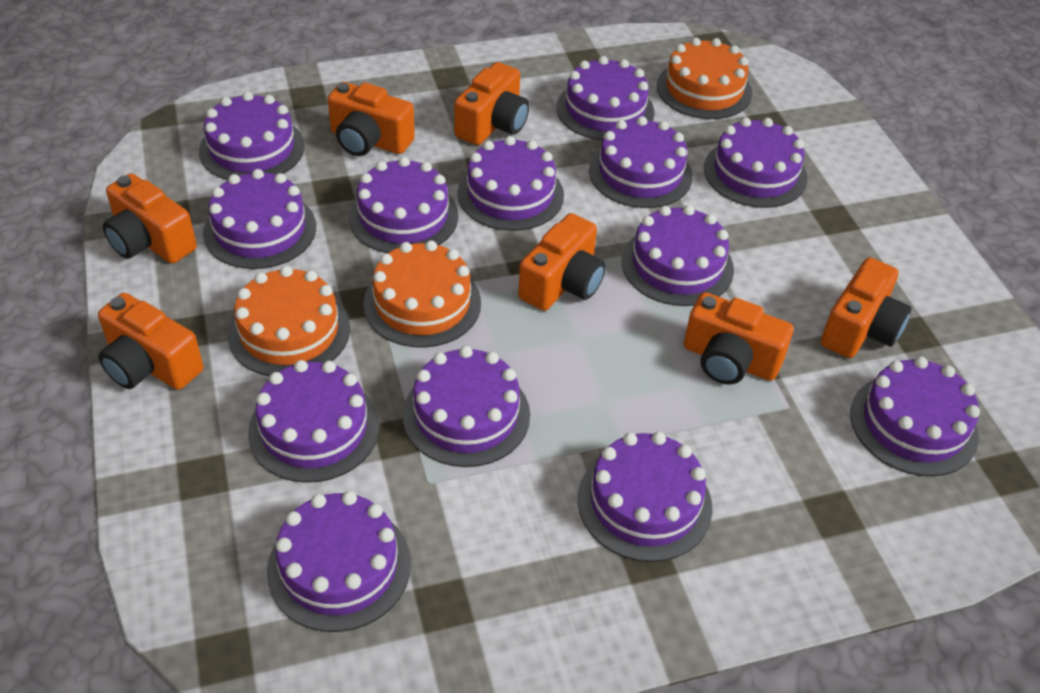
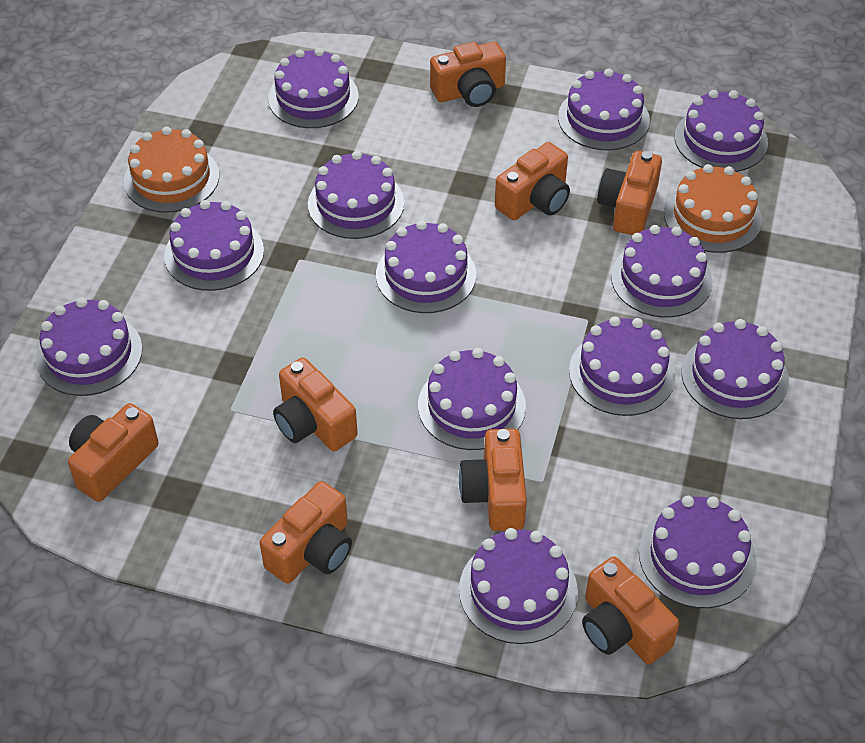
orange cake: [228,266,350,376] [363,240,481,348] [657,38,752,119] = 3 -> [124,126,219,213] [664,164,762,253] = 2
orange camera: [98,293,203,390] [103,173,197,264] [328,82,415,156] [454,62,529,145] [518,213,606,311] [684,292,794,385] [821,257,912,358] = 7 -> [68,403,159,502] [260,481,352,584] [273,357,358,451] [430,42,506,107] [459,429,527,531] [495,142,570,220] [582,557,679,664] [597,151,662,235] = 8

